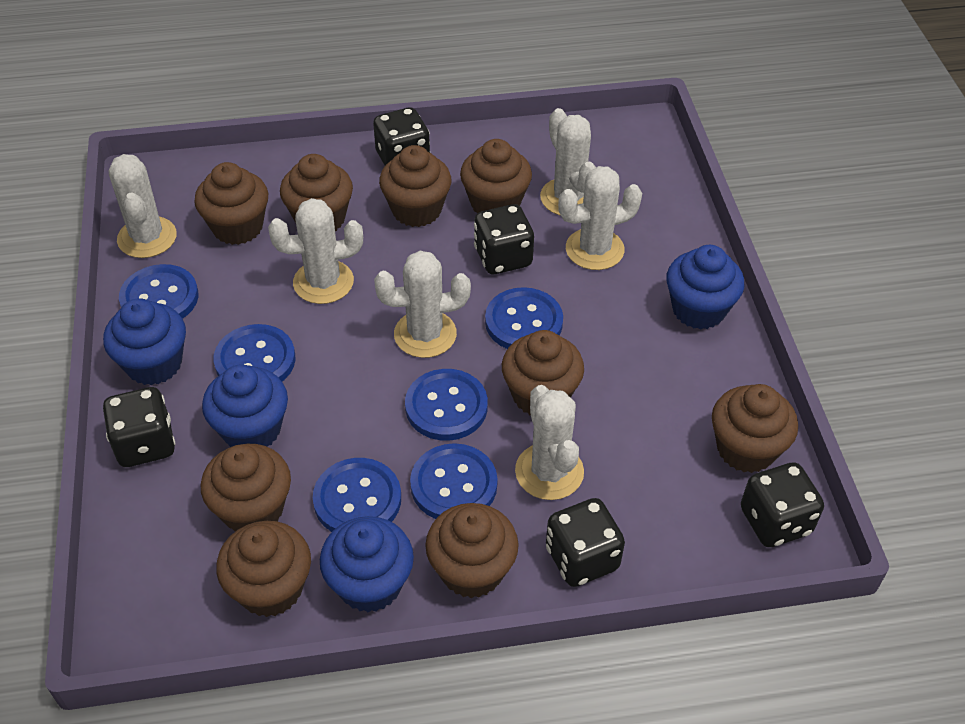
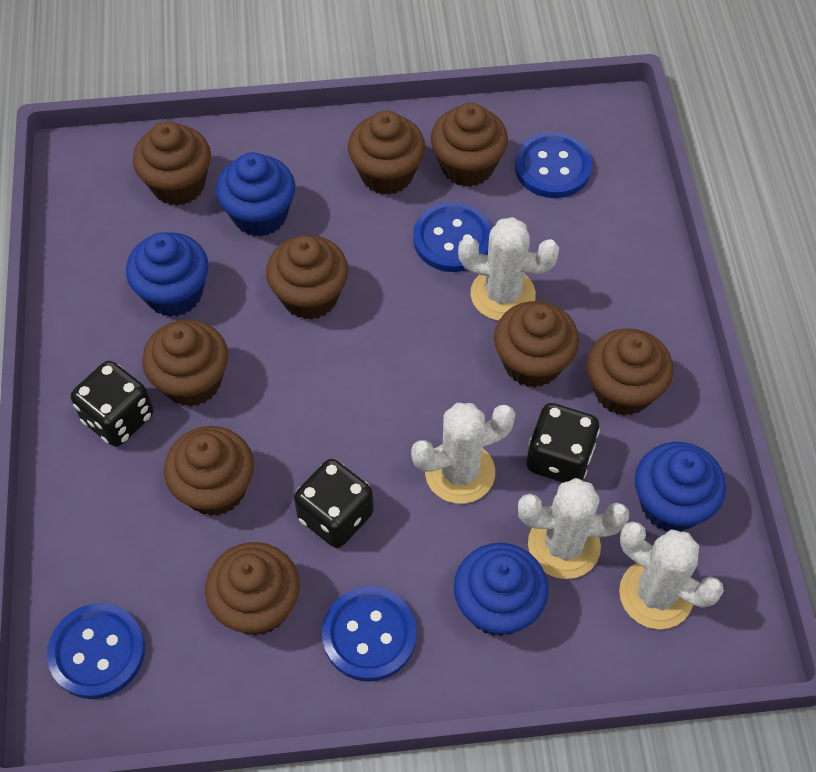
black dice: [103,387,175,467] [373,108,430,165] [474,204,534,274] [546,498,625,587] [741,463,824,547] = 5 -> [71,361,153,447] [294,459,374,548] [527,403,600,483] = 3
blue button: [119,264,198,319] [213,324,295,381] [313,458,401,532] [405,369,488,441] [410,443,498,519] [485,287,563,349] = 6 -> [47,603,145,699] [322,587,417,682] [413,202,492,272] [515,132,592,198] = 4
white cactus: [109,154,177,258] [268,198,363,304] [374,251,471,358] [515,385,584,500] [540,108,596,216] [558,166,642,270] = 6 -> [411,403,515,504] [458,217,559,321] [518,478,629,579] [619,521,724,629] = 4

